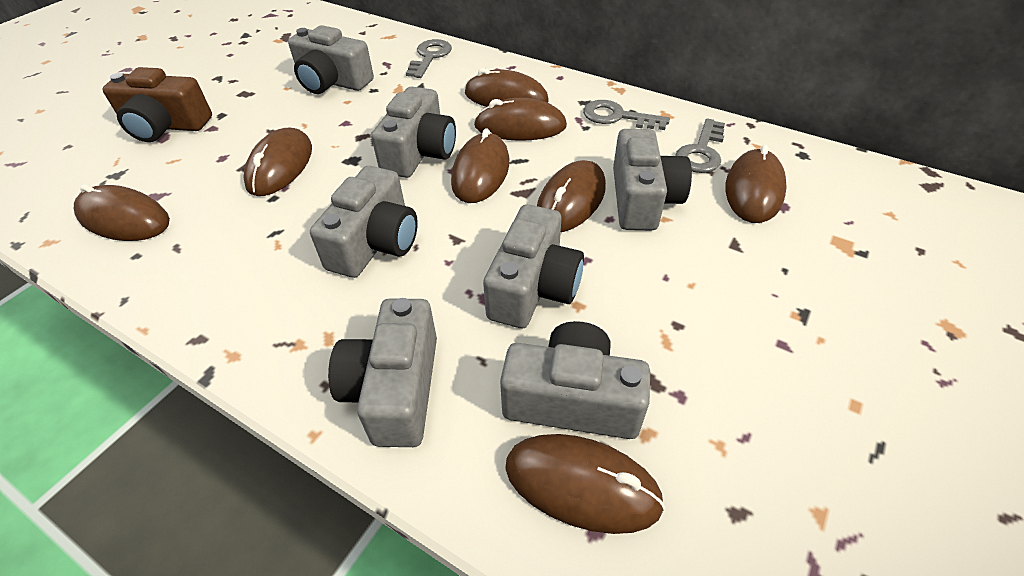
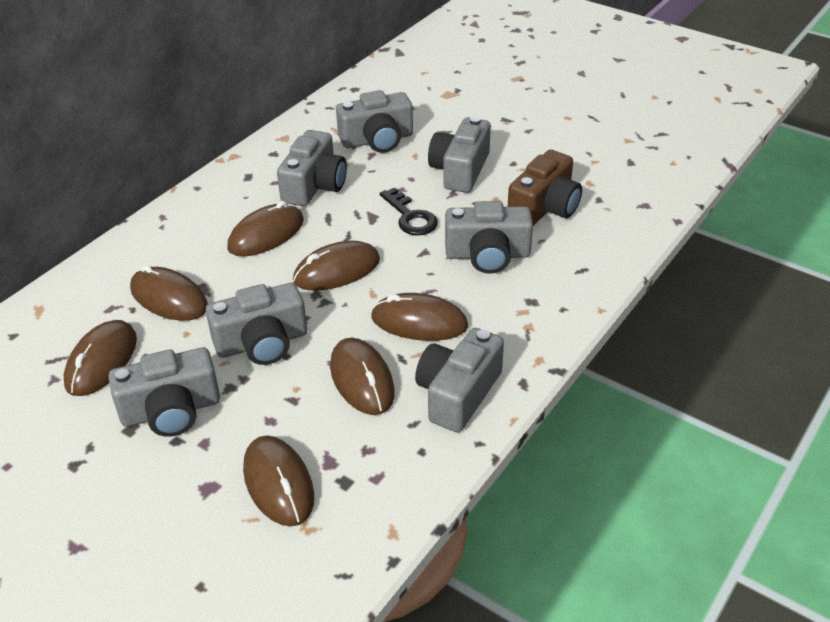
black key: none = 0 -> [380,188,438,235] = 1
brown mouse: [74,184,170,241] [243,128,312,196] [451,128,509,203] [465,68,549,107] [474,98,567,141] [505,434,665,534] [537,160,606,232] [725,145,787,223] = 8 -> [64,320,137,396] [130,265,208,321] [227,201,304,257] [243,435,314,527] [293,241,380,291] [330,338,395,415] [371,293,468,341] = 7
grey key: [406,39,452,78] [583,100,670,130] [675,118,725,173] = 3 -> none = 0

